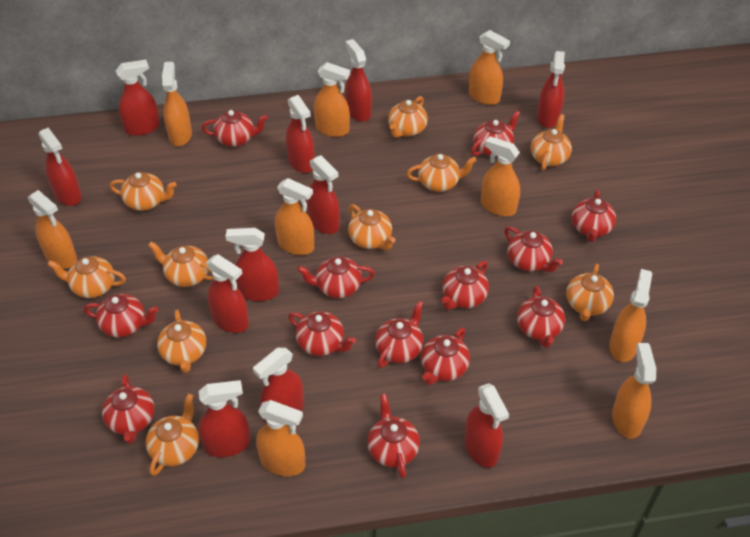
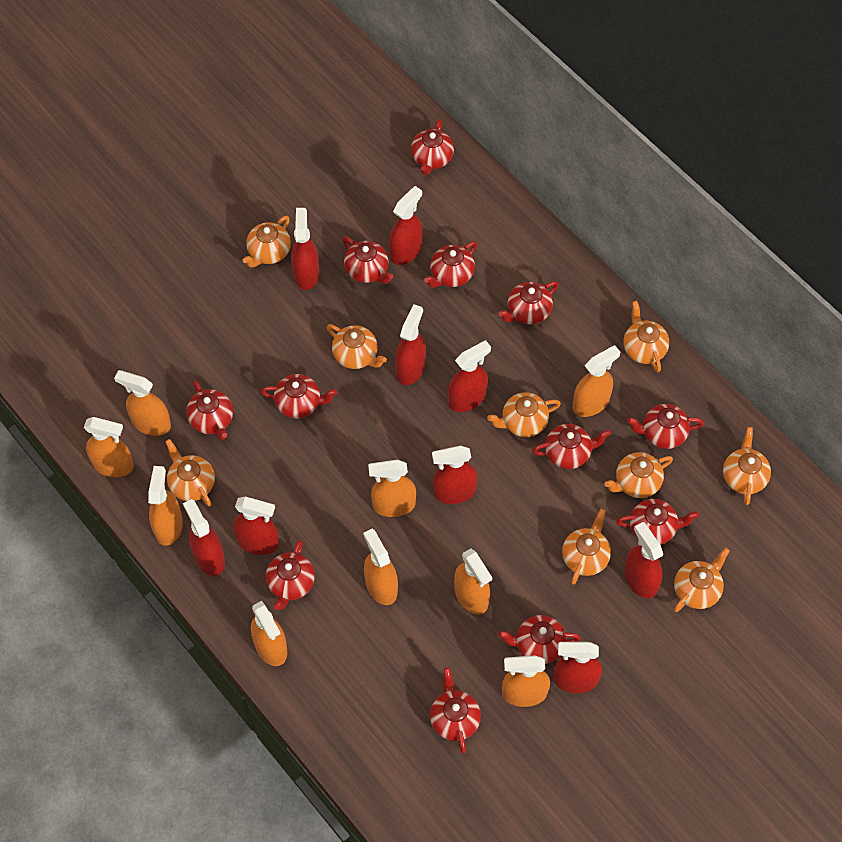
orange teapot: [47,256,126,298] [110,172,177,211] [146,394,199,476] [148,241,214,287] [157,310,206,373] [348,204,396,250] [388,96,428,138] [407,154,477,192] [531,114,572,170] [566,264,614,321] = 10 -> [165,439,215,507] [243,216,291,268] [326,324,387,369] [487,392,561,437] [562,509,611,585] [605,452,673,498] [624,301,669,372] [674,547,730,612] [723,427,771,505] = 9
red spray bottle: [38,128,82,206] [116,60,160,136] [198,380,251,457] [206,254,249,333] [226,228,279,301] [253,348,304,424] [286,95,315,173] [307,155,340,234] [345,39,372,122] [464,383,509,468] [537,51,565,128] = 11 -> [183,499,225,576] [233,496,279,555] [291,208,319,290] [389,186,423,265] [395,304,426,385] [432,446,478,504] [448,340,491,412] [553,642,602,693] [624,522,663,598] = 9
red teapot: [84,294,158,338] [102,374,155,444] [202,110,268,147] [288,311,356,356] [297,256,375,298] [367,393,420,479] [375,301,423,368] [421,328,470,385] [441,261,489,310] [471,111,520,157] [504,226,563,272] [517,285,565,348] [572,190,616,242] = 13 -> [186,380,233,440] [261,374,337,419] [266,540,315,610] [342,236,393,284] [411,119,454,175] [424,241,477,288] [430,668,481,753] [498,281,559,325] [498,615,581,664] [532,424,611,469] [616,499,699,545] [627,404,704,449] = 12

